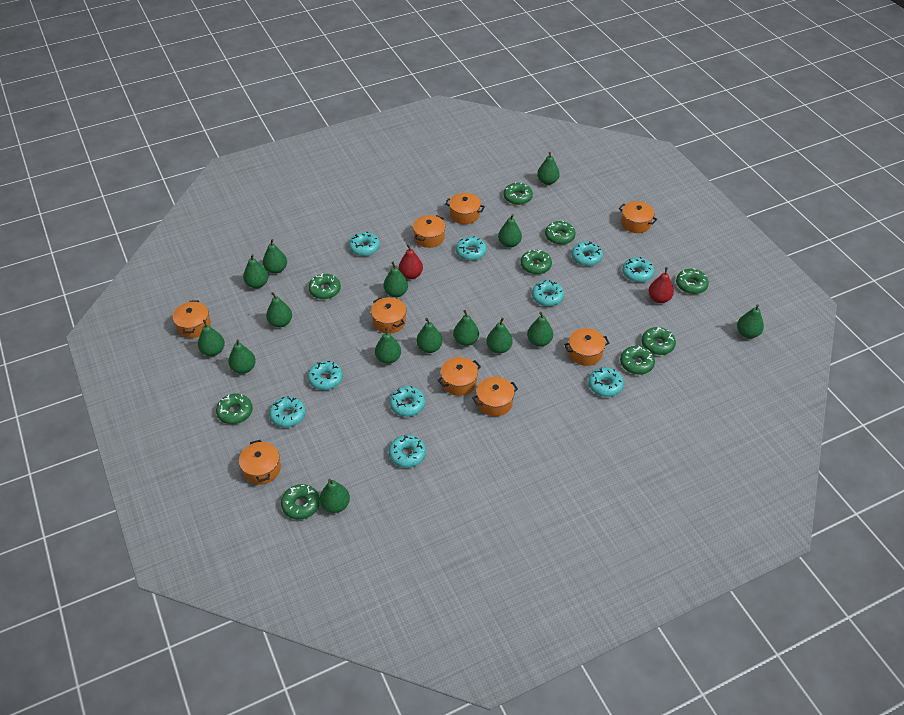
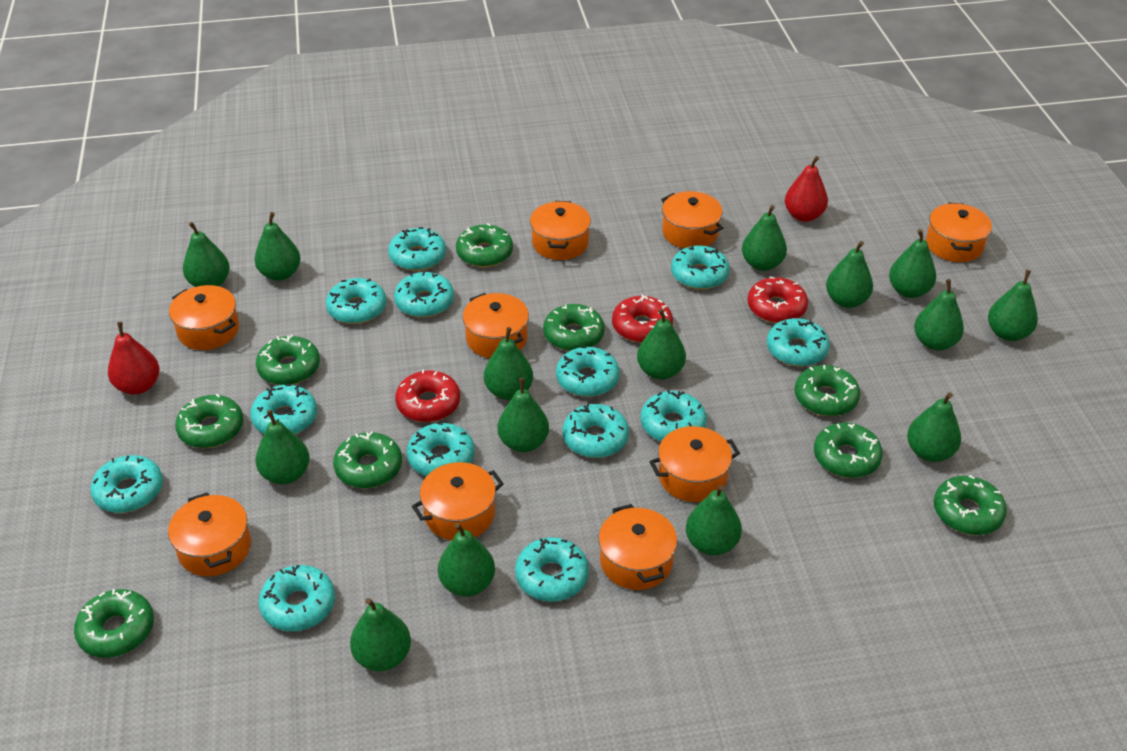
red donut: none = 0 -> [395,369,460,422] [612,294,673,343] [747,276,808,323] = 3
turquoise donut: [269,396,306,428] [308,361,343,390] [349,232,380,256] [389,435,426,468] [390,386,425,417] [456,236,487,261] [532,280,564,306] [572,241,603,266] [588,367,624,397] [622,257,654,282] = 10 -> [90,455,163,513] [250,384,317,434] [258,565,335,631] [326,278,386,324] [388,227,446,271] [394,272,454,318] [407,422,475,476] [515,537,589,602] [556,346,619,397] [562,404,629,458] [641,390,707,441] [671,245,730,290] [767,318,830,367] = 13

